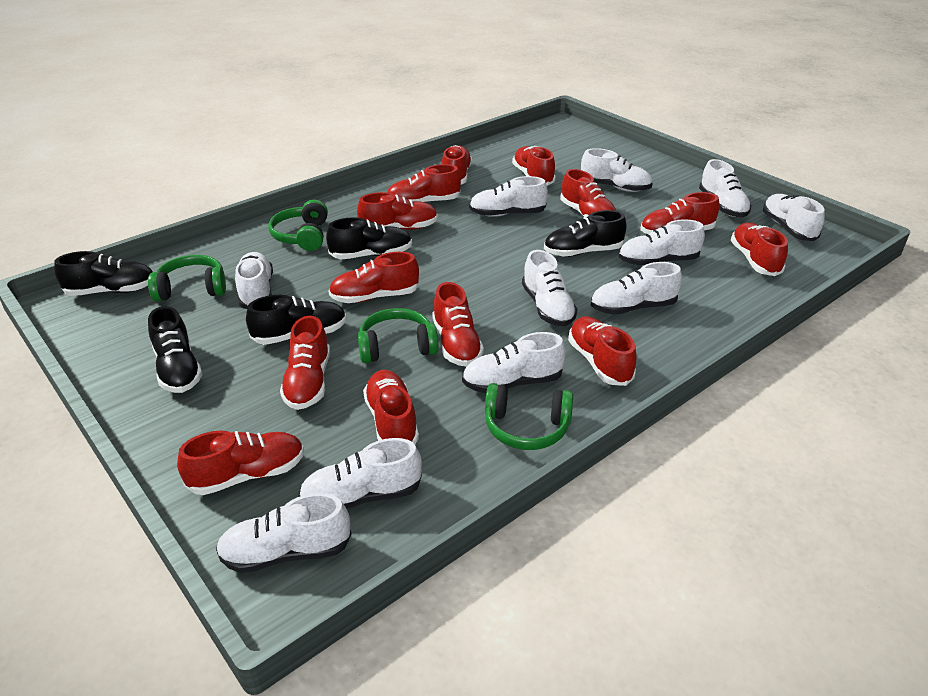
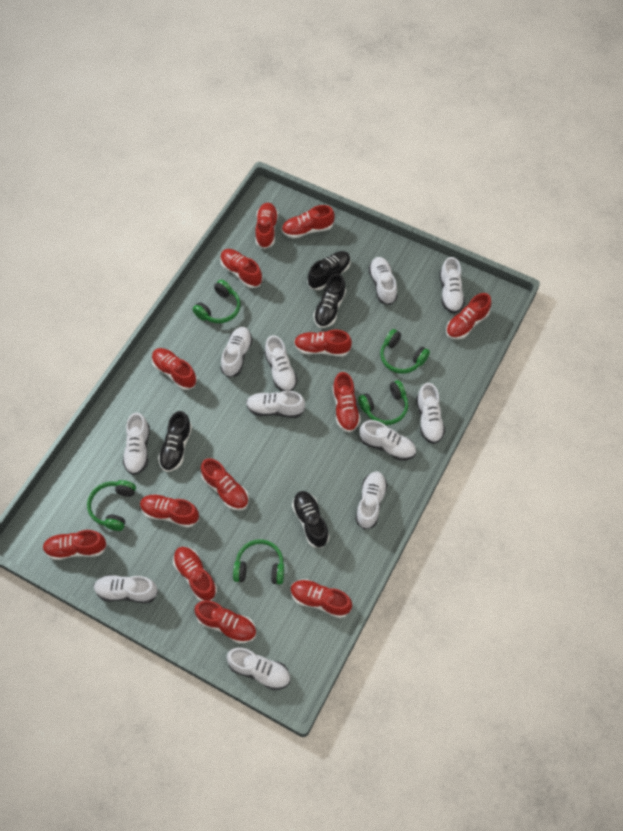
black shoe: [54,251,153,296] [148,306,203,393] [246,295,347,345] [326,217,412,259] [544,210,627,257] = 5 -> [158,411,192,472] [292,491,329,548] [307,251,351,290] [313,274,346,328] = 4
green headphones: [148,255,226,301] [269,200,328,251] [358,308,439,363] [485,383,573,450] = 4 -> [87,480,136,531] [192,280,240,323] [233,539,284,585] [358,380,408,425] [380,329,430,374] = 5

